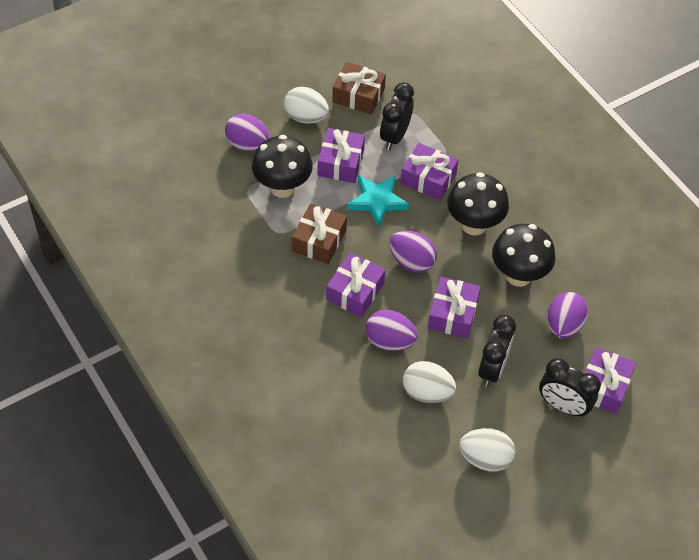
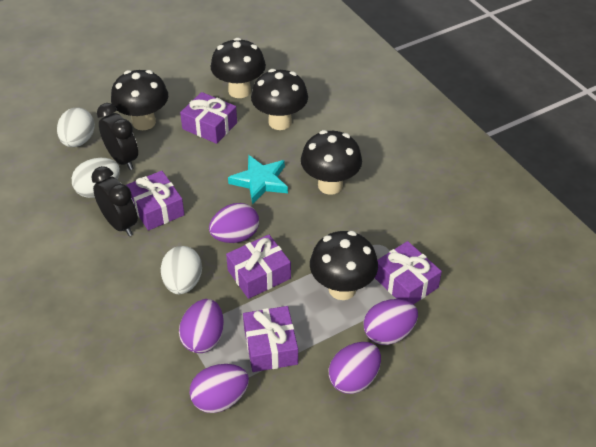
black clock: [380,82,414,150] [478,315,516,387] [539,358,601,417] = 3 -> [91,166,138,236] [97,103,138,170] = 2
black mushroom: [252,135,313,198] [447,172,509,236] [492,224,555,287] = 3 -> [111,70,168,130] [211,38,266,98] [251,69,308,130] [301,130,362,195] [310,231,378,300] = 5
brown gift: [292,203,347,264] [332,62,386,114] = 2 -> none = 0
purple egg: [225,114,270,151] [366,310,417,351] [390,231,437,273] [547,292,588,339] = 4 -> [179,299,224,353] [189,364,249,413] [209,203,259,243] [329,342,381,394] [363,299,418,345] = 5

